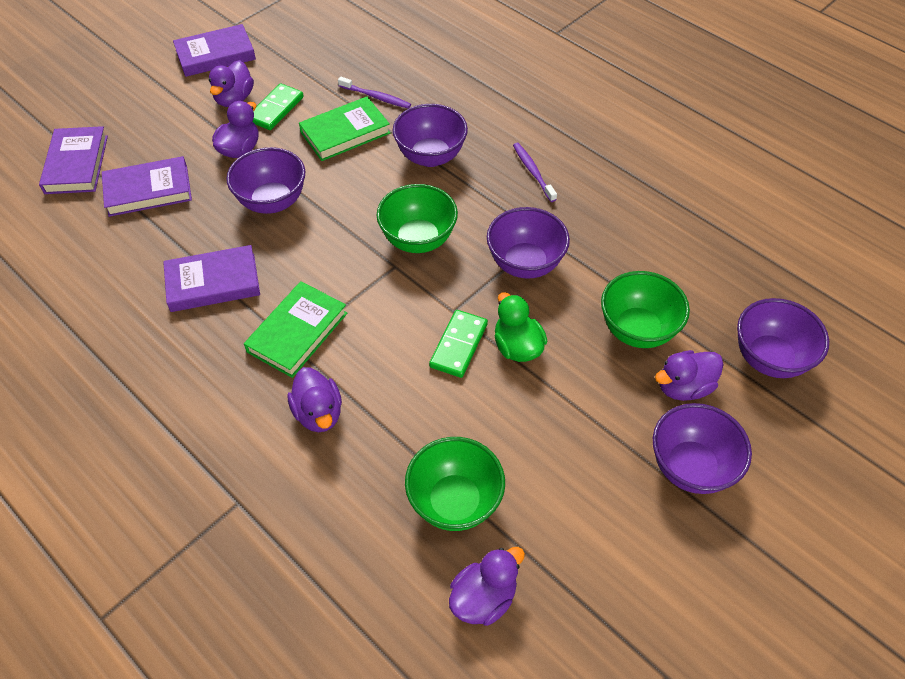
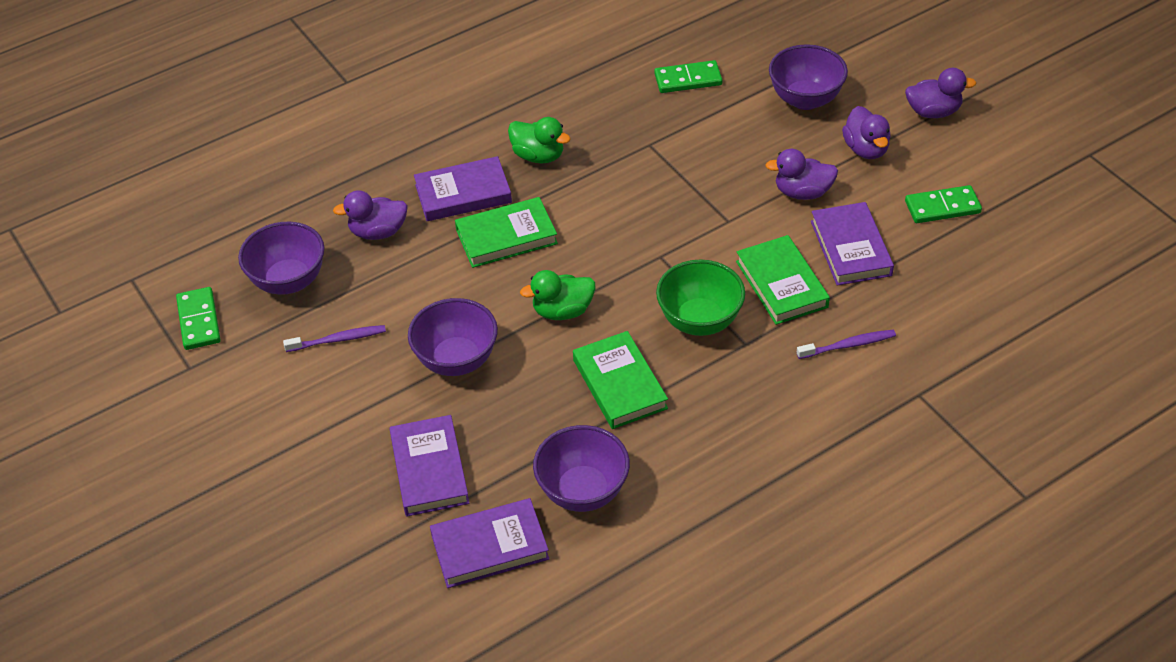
green book: [244,281,347,378] [299,97,390,161] = 2 -> [455,197,558,268] [573,331,668,429] [736,235,830,325] = 3
green bowl: [377,184,458,253] [405,437,505,531] [601,271,690,348] = 3 -> [656,259,745,336] = 1
green domino: [252,83,304,130] [429,310,488,378] = 2 -> [176,287,221,350] [654,60,723,93] [905,185,982,223] = 3
green duck: [495,292,547,362] = 1 -> [508,117,571,164] [520,270,595,320] = 2
purple bowl: [226,147,305,214] [393,104,468,167] [487,207,570,279] [653,403,752,494] [737,298,829,378] = 5 -> [238,222,325,295] [408,298,498,376] [533,425,630,512] [769,44,848,110] = 4
purple duck: [209,60,254,107] [212,101,258,158] [287,367,342,432] [449,547,525,626] [655,350,724,401] = 5 -> [333,190,408,240] [765,149,838,200] [842,106,891,159] [905,68,977,118] = 4

